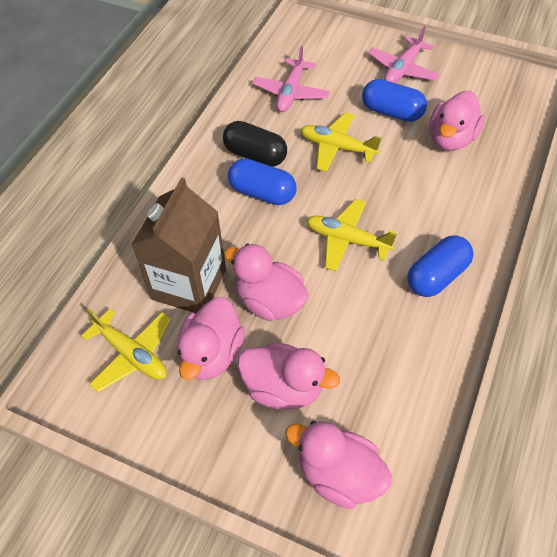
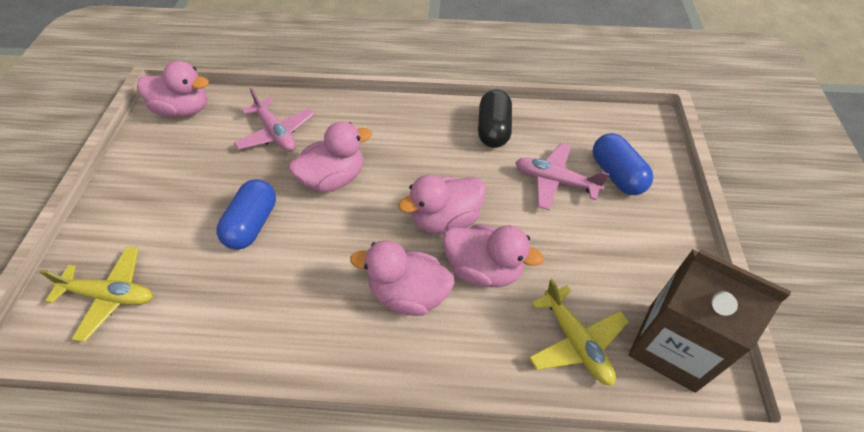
blue capsule: [228,159,297,205] [362,79,427,122] [407,235,473,297] = 3 -> [216,179,276,250] [593,133,654,195] = 2
yellow plane: [81,308,171,392] [300,112,381,172] [306,199,397,271] = 3 -> [40,246,153,342] [529,279,629,386] = 2

